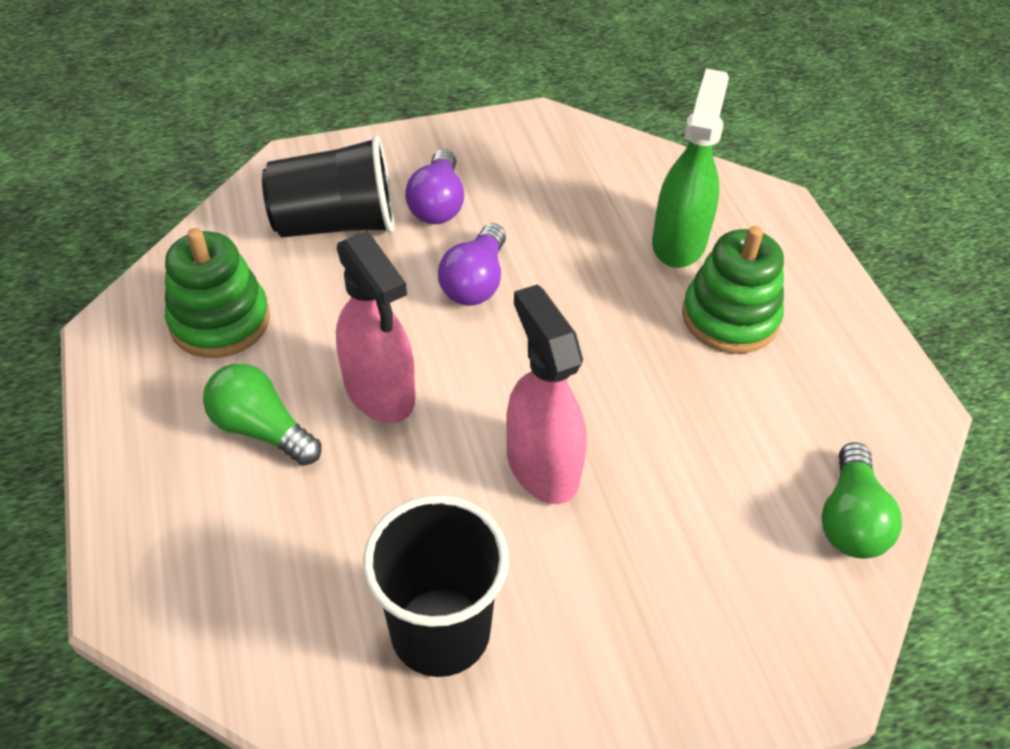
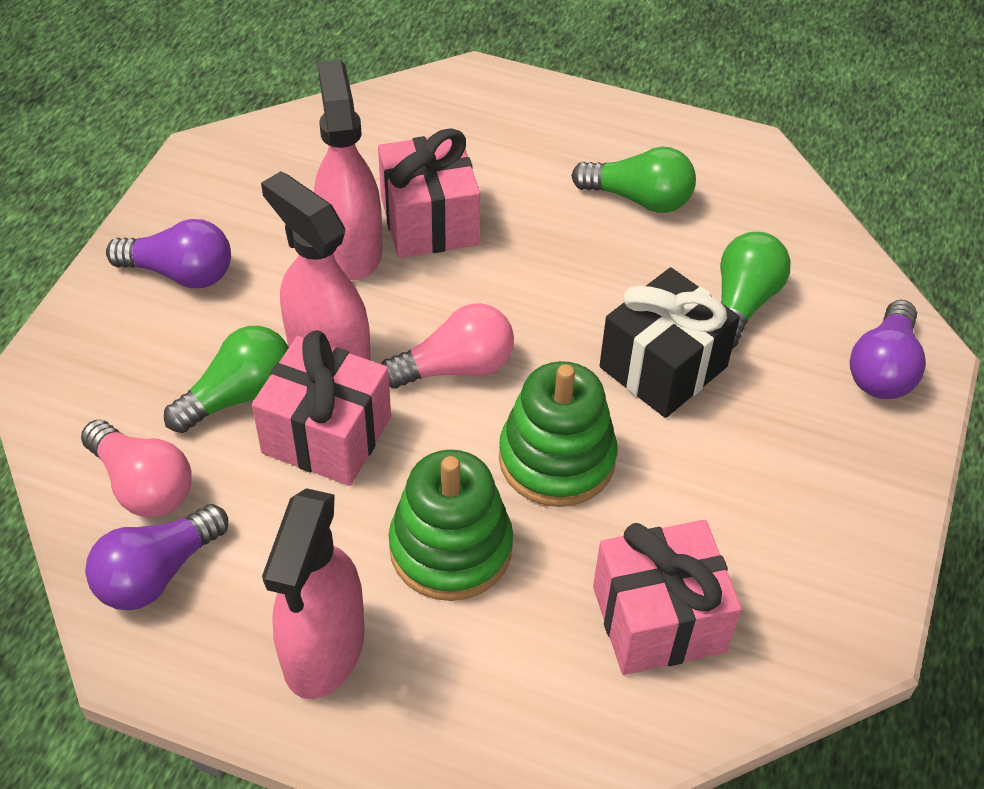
black cup: [262,135,395,237] [363,495,509,677] = 2 -> none = 0
black gift: none = 0 -> [599,267,740,418] = 1
green light bulb: [203,363,321,466] [822,442,902,559] = 2 -> [164,326,289,433] [571,147,696,213] [720,232,790,349] = 3
green spray bottle: [652,68,729,268] = 1 -> none = 0
pink gift: none = 0 -> [252,330,391,486] [378,128,480,258] [593,520,742,675] = 3
pink light bulb: none = 0 -> [81,420,192,518] [381,303,514,388] = 2
pink spray bottle: [336,231,415,423] [506,284,587,504] = 2 -> [261,171,370,360] [262,488,365,699] [314,60,382,280] = 3
purple light bulb: [405,149,464,224] [438,223,506,305] = 2 -> [85,504,228,610] [106,219,231,288] [850,300,926,399] = 3

